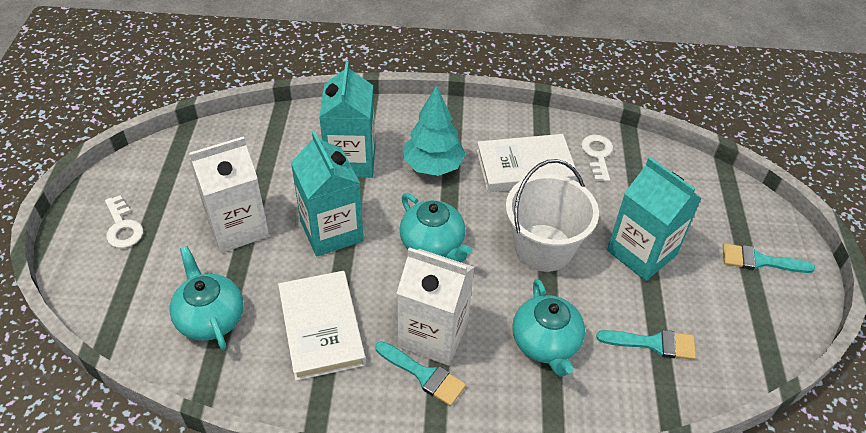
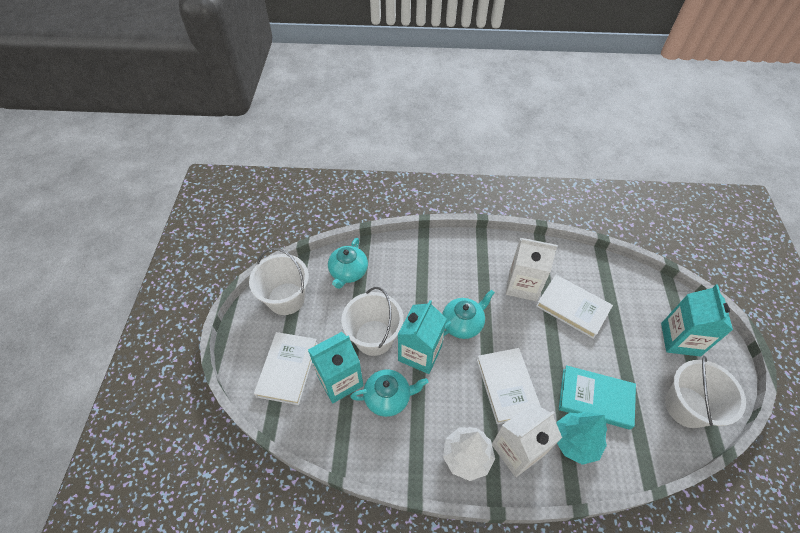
turquoise book: none = 0 -> [559,365,636,430] = 1
turquoise brush: [375,341,466,406] [596,330,696,360] [723,244,815,273] = 3 -> none = 0
white book: [278,271,366,381] [477,134,577,192] = 2 -> [254,332,318,405] [477,348,541,424] [536,275,613,339] = 3
white bucket: [506,159,599,272] = 1 -> [249,248,309,315] [341,287,404,356] [665,356,746,428] = 3
white key: [105,195,143,248] [581,134,613,182] = 2 -> none = 0
white tree: none = 0 -> [443,427,495,481] = 1

